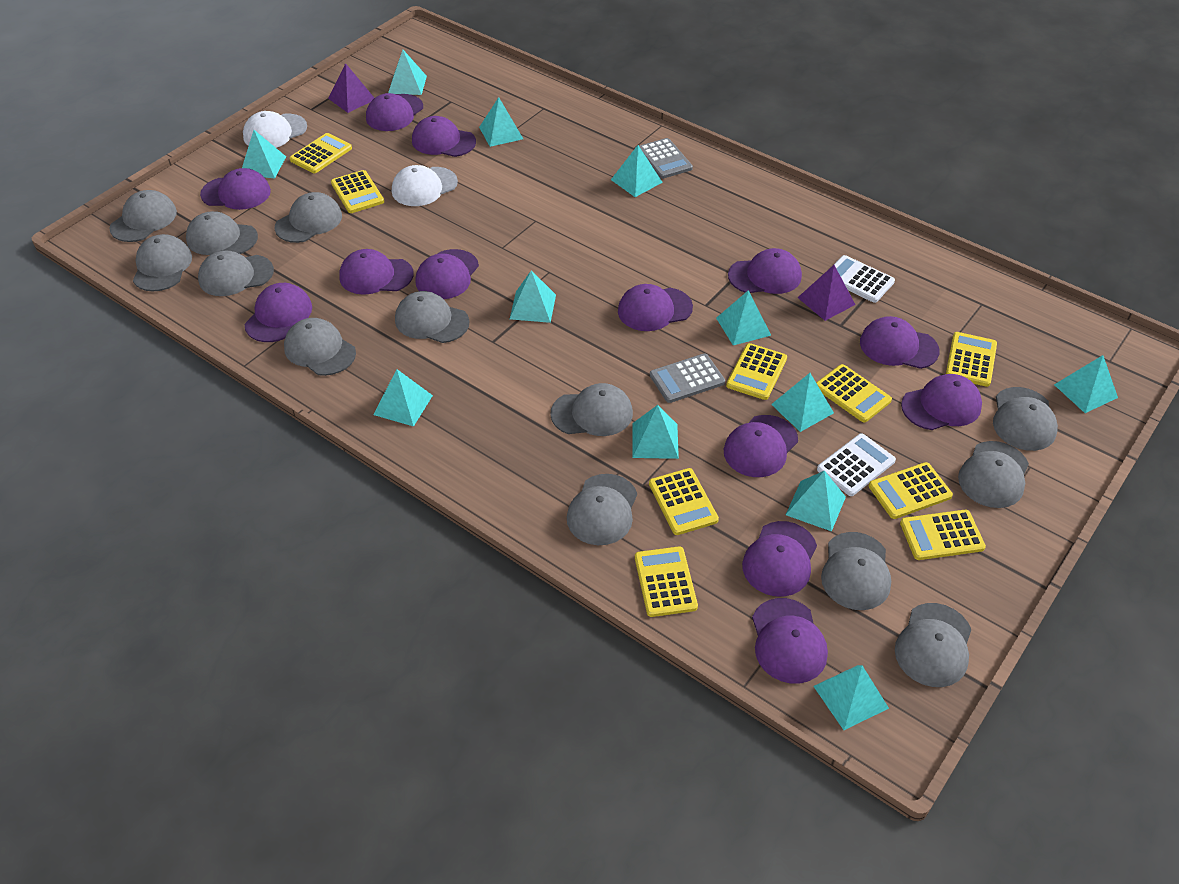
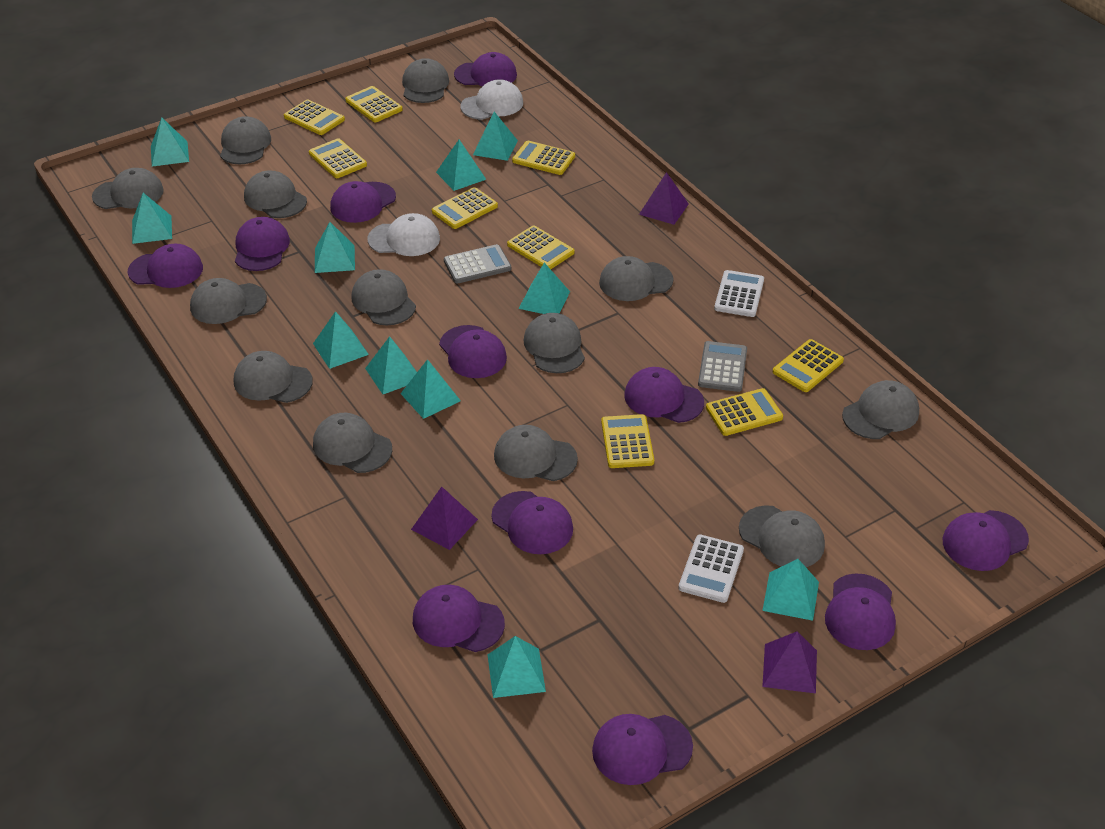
purple cap: [200,168,271,210] [245,283,312,342] [339,249,414,295] [366,93,423,131] [412,116,476,157] [415,249,479,299] [618,284,693,331] [724,415,798,477] [728,248,802,294] [742,521,817,597] [752,598,828,684] [860,316,940,369] [901,374,982,430] = 13 -> [128,244,203,288] [235,217,290,271] [330,181,396,223] [413,585,505,652] [439,325,507,378] [454,52,517,86] [491,491,573,554] [592,714,693,785] [624,367,704,423] [825,574,896,650] [943,510,1029,571] = 11
purple pyramid: [328,63,374,113] [798,265,855,321] = 2 -> [411,487,478,550] [639,172,689,225] [762,631,817,694] = 3
turquoise pyramid: [242,130,286,178] [374,369,433,427] [388,50,427,95] [479,97,523,147] [510,270,556,323] [611,145,663,197] [632,405,679,459] [716,290,771,345] [771,373,834,432] [786,471,846,532] [813,665,889,730] [1054,355,1118,413] = 12 -> [132,193,172,244] [151,118,189,167] [313,311,369,369] [315,222,355,273] [365,336,417,394] [400,359,461,419] [436,139,486,191] [473,112,518,161] [488,636,546,698] [519,263,570,314] [762,559,819,621] = 11

